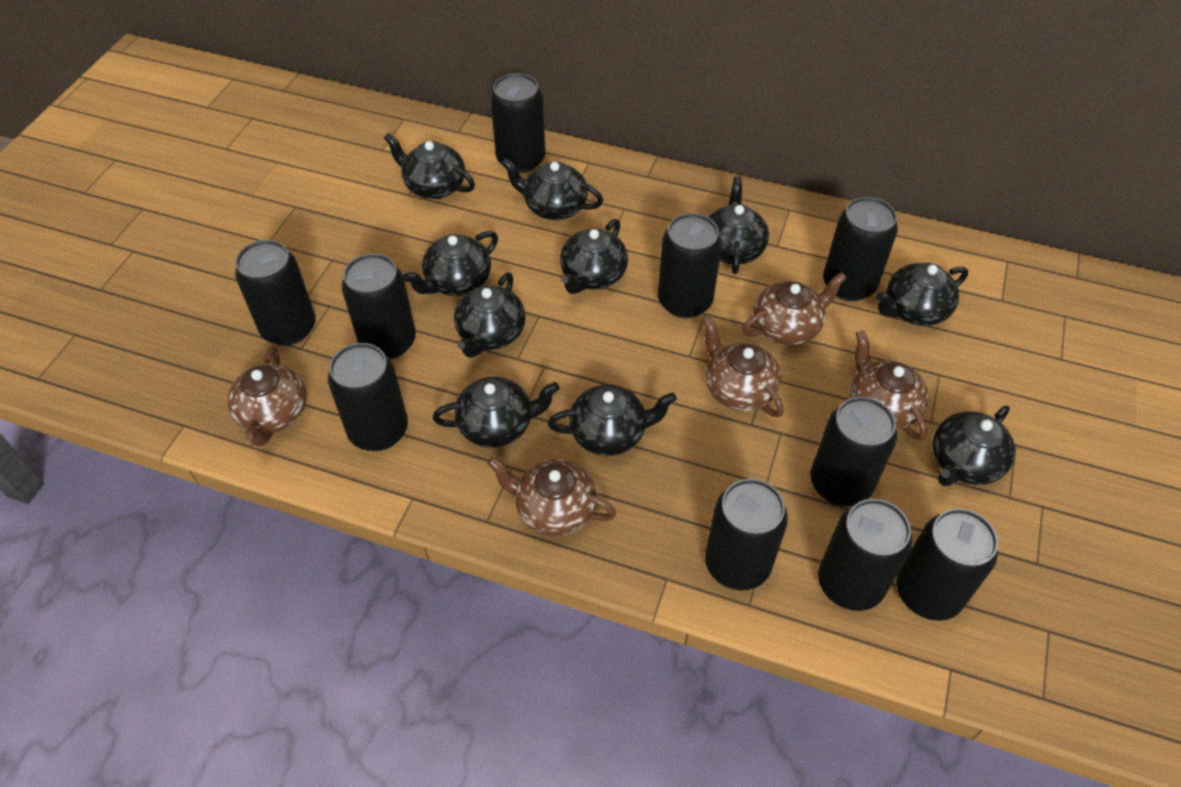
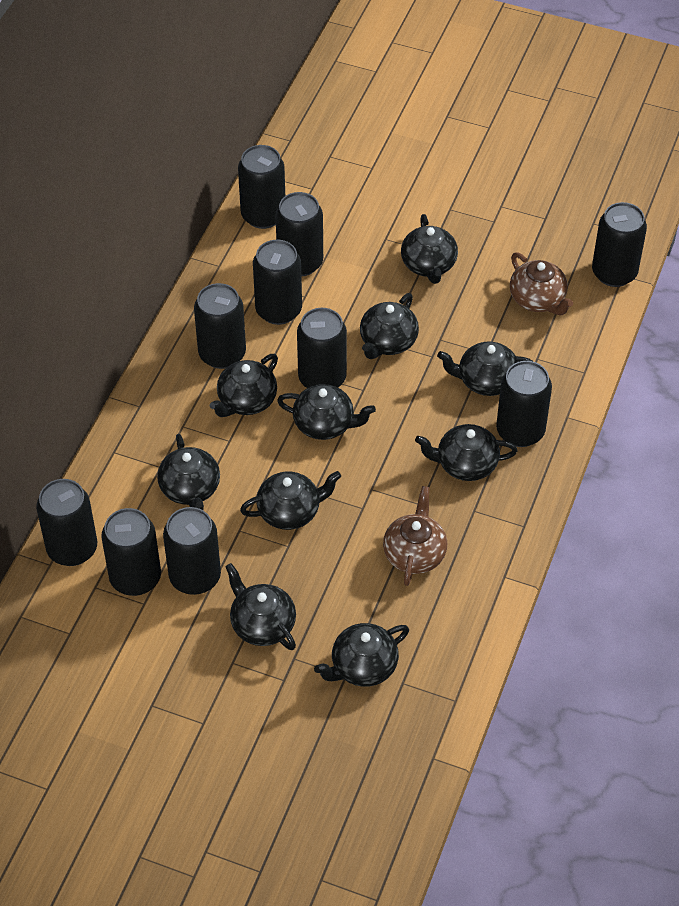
brown teapot: [228,347,307,446] [487,457,616,537] [703,317,784,417] [742,272,847,346] [850,330,929,441] = 5 -> [383,486,447,586] [510,252,573,315] = 2

